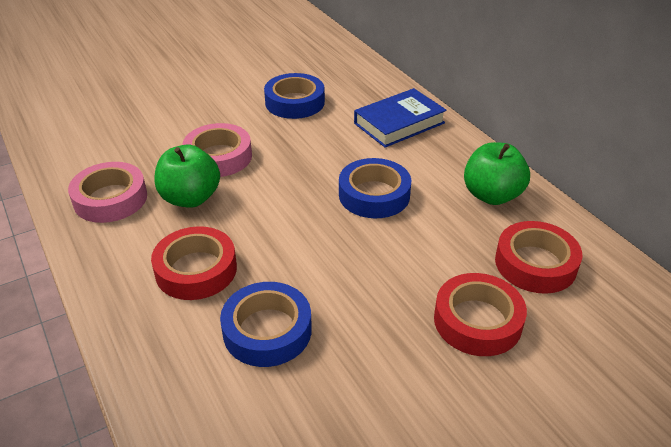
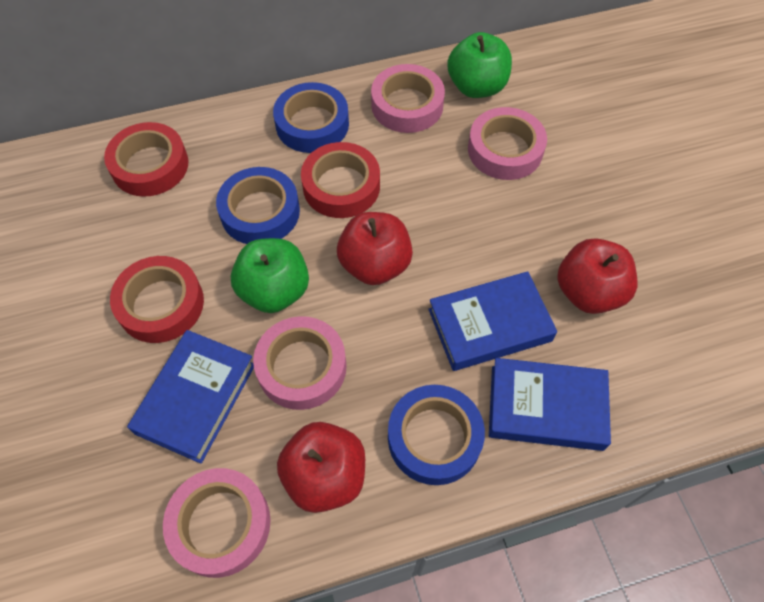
blue book: [354,88,447,148] = 1 -> [127,330,254,464] [428,271,557,371] [489,358,611,451] = 3
pink tape: [68,162,147,223] [182,123,252,177] = 2 -> [163,468,271,578] [253,316,347,410] [371,64,445,133] [468,107,547,180] = 4
red apple: none = 0 -> [277,422,365,513] [337,212,413,285] [557,238,637,314] = 3

